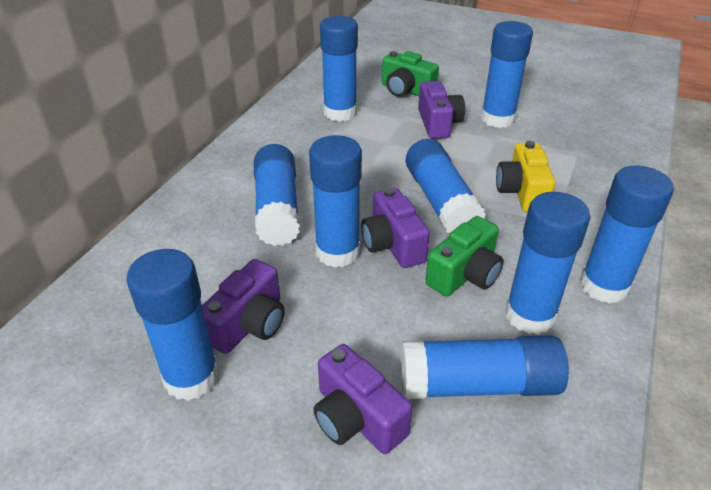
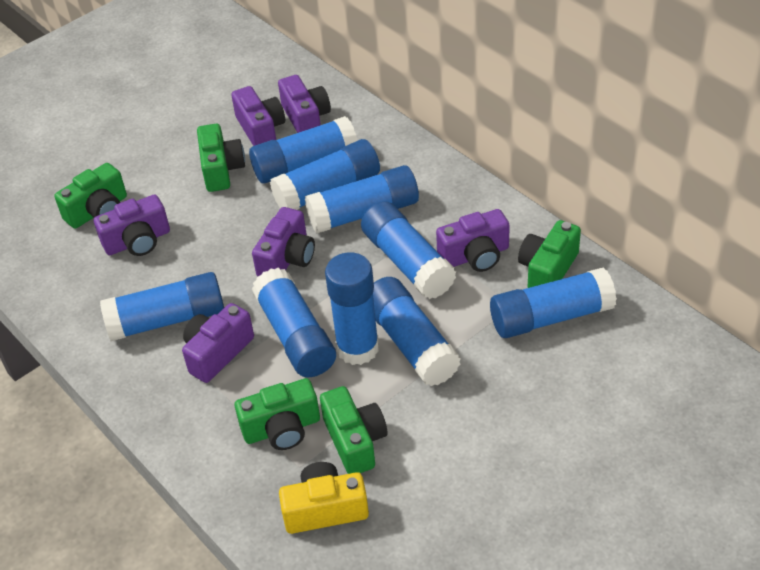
green camera: [382,51,439,97] [425,216,504,297] = 2 -> [54,163,127,229] [197,124,245,192] [235,378,320,450] [320,386,387,474] [518,220,581,288] = 5
purple camera: [202,259,285,354] [313,344,412,454] [361,188,430,268] [418,81,465,139] = 4 -> [94,195,170,256] [182,303,254,383] [231,86,285,146] [252,207,315,276] [278,75,331,133] [436,209,510,272] = 6

